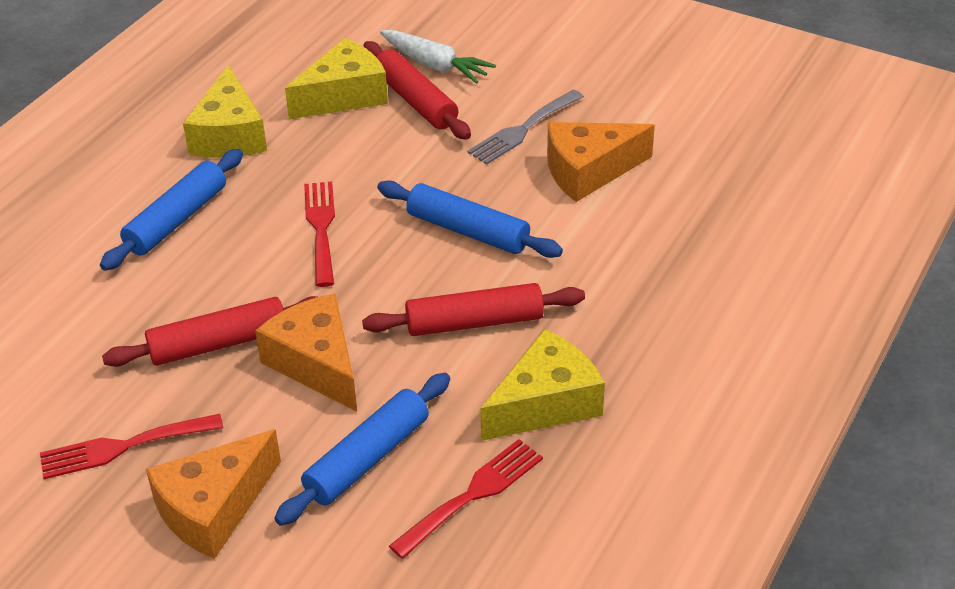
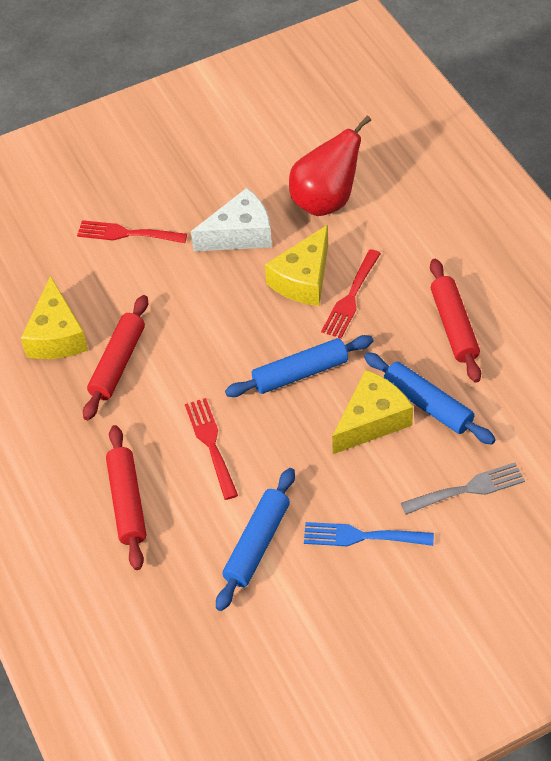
blue fork: none = 0 -> [304,522,434,546] = 1
orange cheese: [146,429,281,559] [255,293,357,412] [547,122,655,202] = 3 -> none = 0
red pear: none = 0 -> [289,115,371,216] = 1
white carrot: [380,30,496,84] = 1 -> none = 0
white cheese: none = 0 -> [191,188,272,251] = 1

